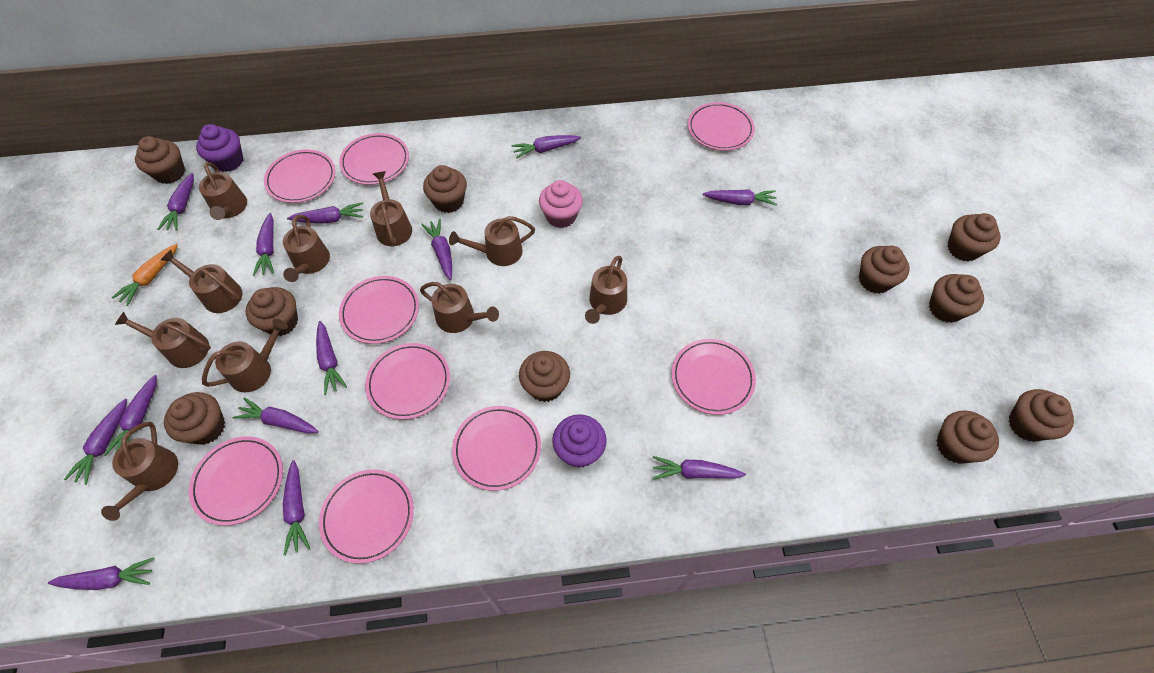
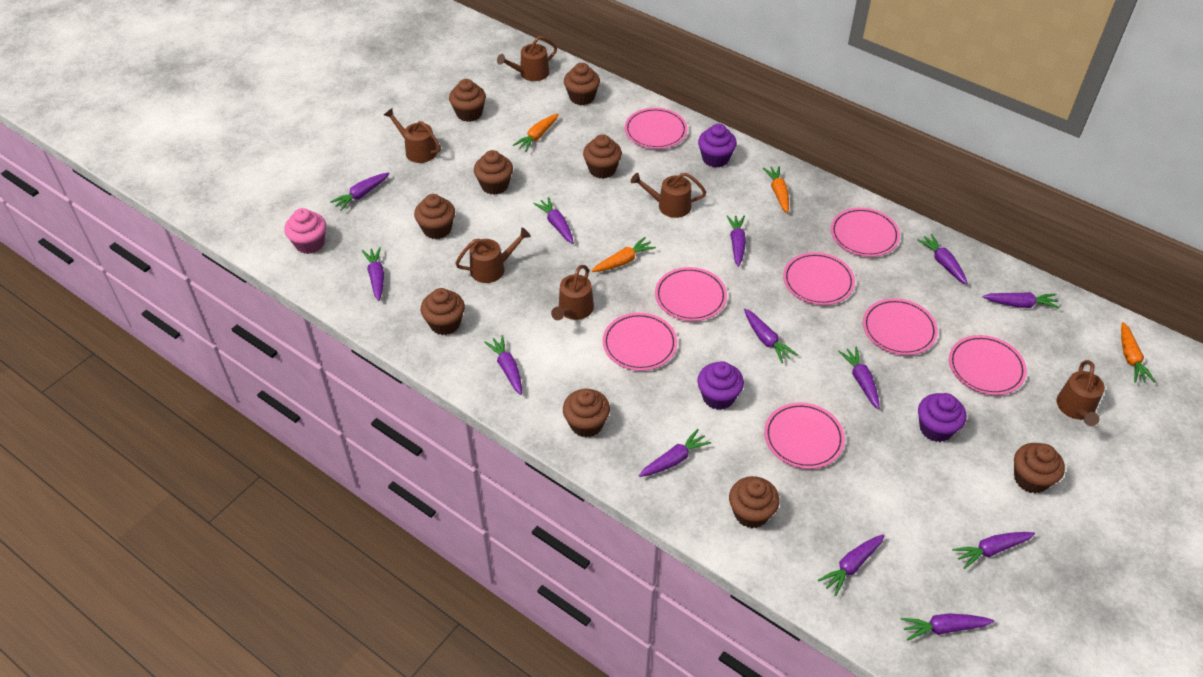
brown cupcake: [135,136,185,184] [164,392,225,445] [246,287,298,336] [423,165,467,213] [519,351,570,402] [859,246,910,294] [929,274,984,323] [936,410,999,464] [947,213,1001,261] [1009,389,1074,442] = 10 -> [414,194,455,239] [421,288,465,335] [449,79,486,122] [474,150,513,195] [563,389,610,437] [564,63,600,105] [583,134,622,179] [729,476,780,528] [1014,443,1065,493] = 9
brown watering can: [101,422,178,521] [115,312,211,368] [161,250,242,313] [199,162,247,220] [202,319,288,392] [283,215,330,282] [370,171,412,246] [420,282,499,333] [449,216,535,266] [585,256,627,324] = 10 -> [384,108,441,163] [455,228,531,283] [497,36,557,81] [551,265,594,320] [631,173,706,218] [1056,360,1105,426] = 6
orange carrot: [111,244,178,306] = 1 -> [513,113,559,152] [592,237,656,272] [763,166,789,213] [1121,322,1155,383] = 4
pink plate: [189,436,283,526] [264,149,336,203] [319,469,414,564] [339,133,409,185] [339,276,419,344] [365,343,450,420] [452,406,541,491] [671,339,756,415] [688,102,755,151] = 9 -> [603,313,677,371] [625,108,687,149] [655,267,727,321] [764,403,845,469] [783,252,855,305] [831,208,900,257] [863,298,938,355] [949,335,1027,395] = 8
purple cupcake: [196,124,243,172] [552,414,607,468] = 2 -> [697,361,744,410] [698,124,737,168] [918,393,966,442] = 3

